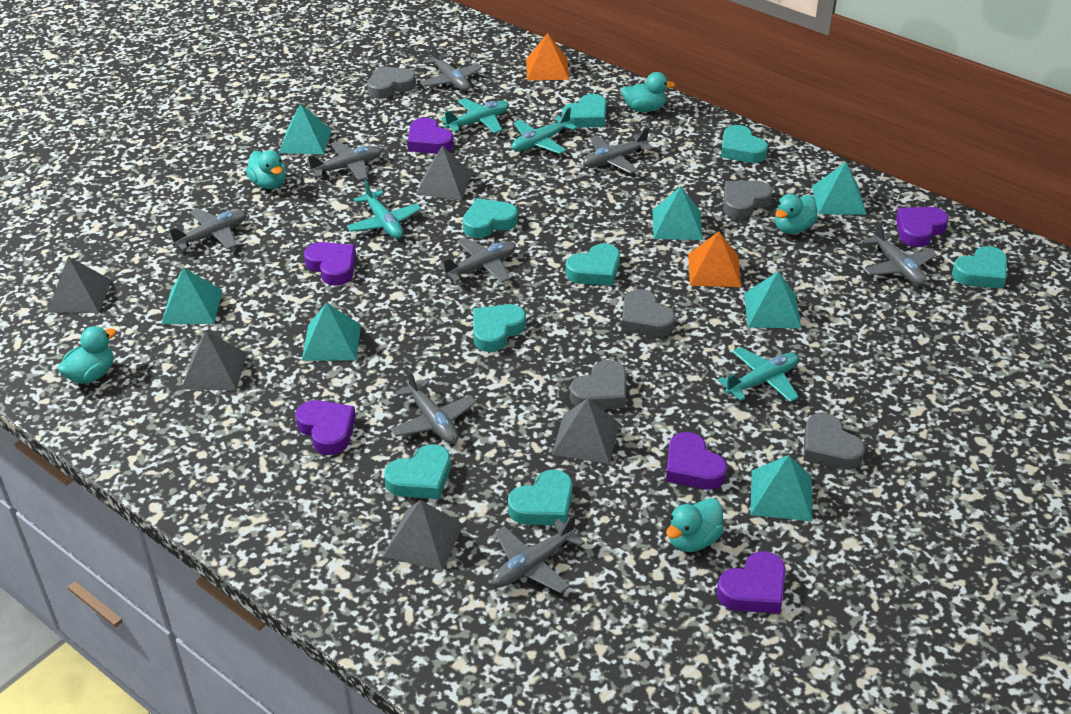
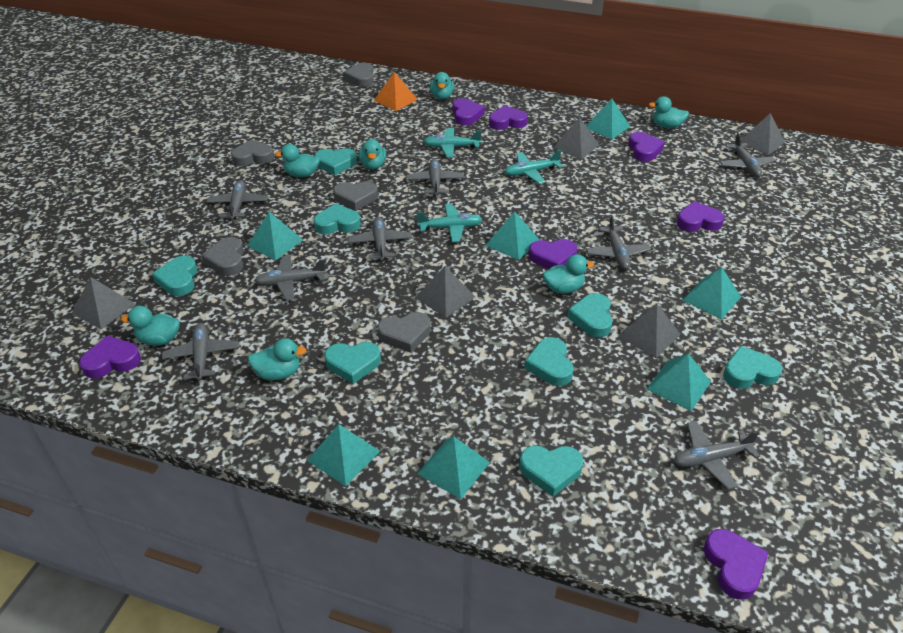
orange pyramid: [526,33,569,80] [688,231,741,287] = 2 -> [374,72,418,111] = 1
purple heart: [295,400,356,455] [304,242,356,286] [408,118,454,154] [666,432,727,490] [717,551,786,613] [896,207,948,247] = 6 -> [79,335,141,378] [453,98,485,125] [489,105,528,130] [529,239,577,269] [628,132,665,162] [677,201,725,232] [704,529,769,600] = 7
turquoise duck: [57,326,116,384] [246,150,286,189] [621,72,676,112] [666,498,724,552] [775,194,818,234] = 5 -> [121,306,180,346] [248,338,307,380] [275,144,320,177] [358,139,386,169] [430,72,454,99] [543,254,594,294] [648,96,689,129] = 7
turquoise plane: [347,180,421,239] [441,98,509,133] [512,107,577,154] [718,347,799,402] = 4 -> [417,204,483,242] [423,128,481,158] [504,150,563,184] = 3

